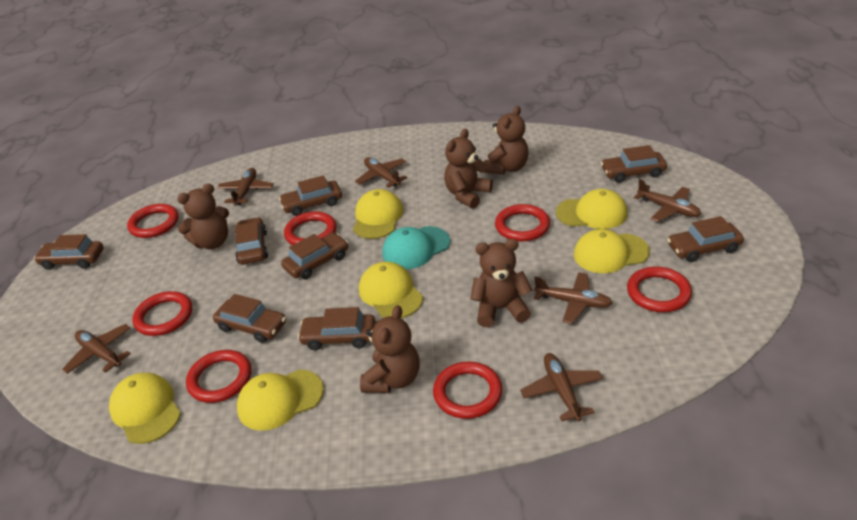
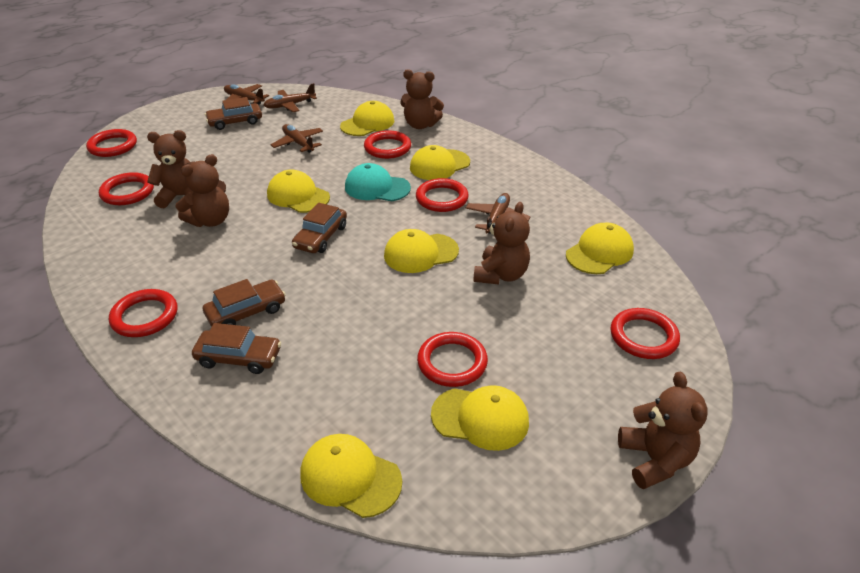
brown car: [34,234,104,270] [213,294,286,343] [235,217,268,265] [279,175,342,216] [281,232,348,279] [298,307,376,350] [601,145,667,183] [667,216,744,262] = 8 -> [192,323,281,374] [203,279,286,327] [205,97,262,130] [292,203,347,253] = 4
brown plane: [62,324,131,374] [217,168,274,206] [355,157,407,188] [520,353,603,421] [534,272,612,324] [634,179,701,222] = 6 -> [222,84,269,105] [264,83,317,112] [271,124,323,153] [466,193,530,234] = 4
yellow cap: [109,373,181,444] [237,369,324,431] [353,189,403,239] [359,262,423,318] [556,189,627,229] [574,229,650,273] = 6 -> [267,169,330,213] [300,434,402,518] [340,101,395,136] [384,229,459,273] [410,145,470,180] [431,385,529,451] [566,223,634,274] = 7

